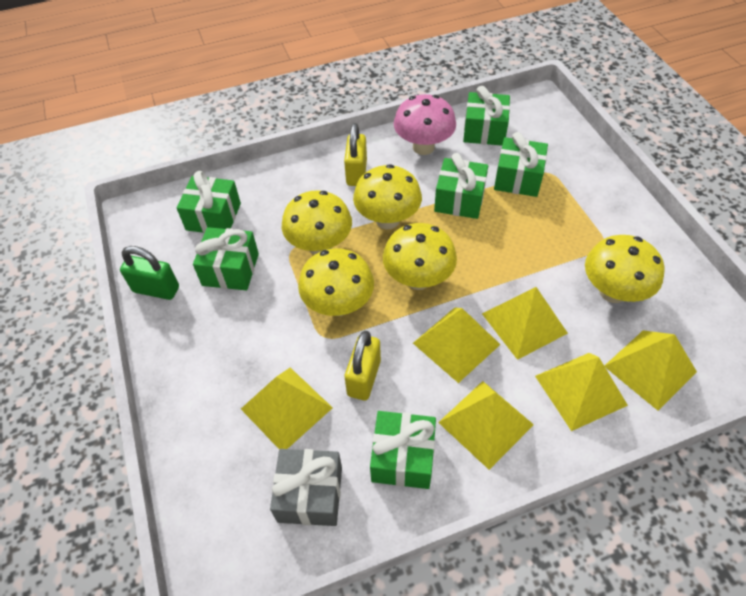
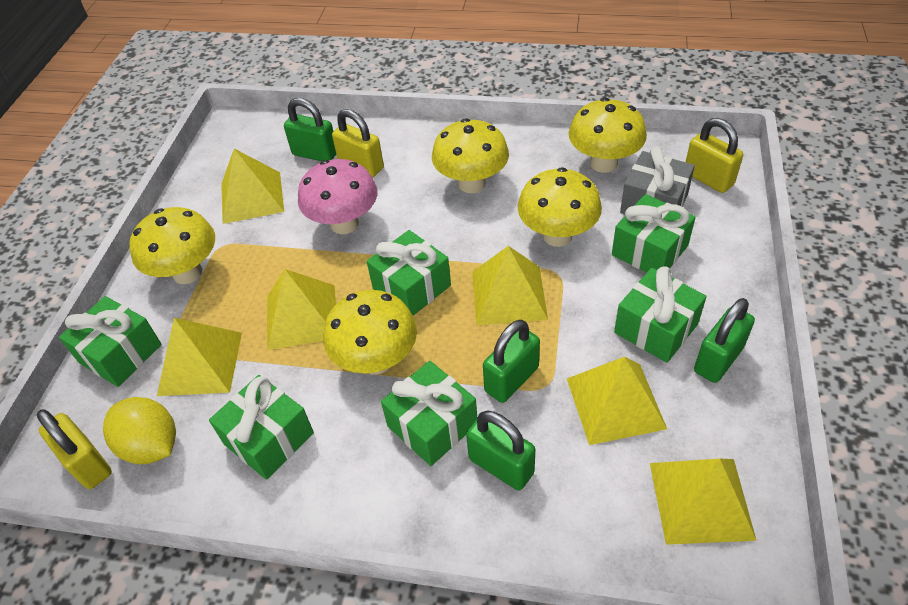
green padlock: [120,246,179,300] = 1 -> [284,98,336,161] [466,411,535,491] [483,320,540,403] [694,298,755,383] = 4
yellow lemon: none = 0 -> [103,397,176,464] = 1
yellow padlock: [344,123,367,186] [345,331,381,400] = 2 -> [37,409,112,489] [332,109,384,177] [686,118,743,193] = 3

